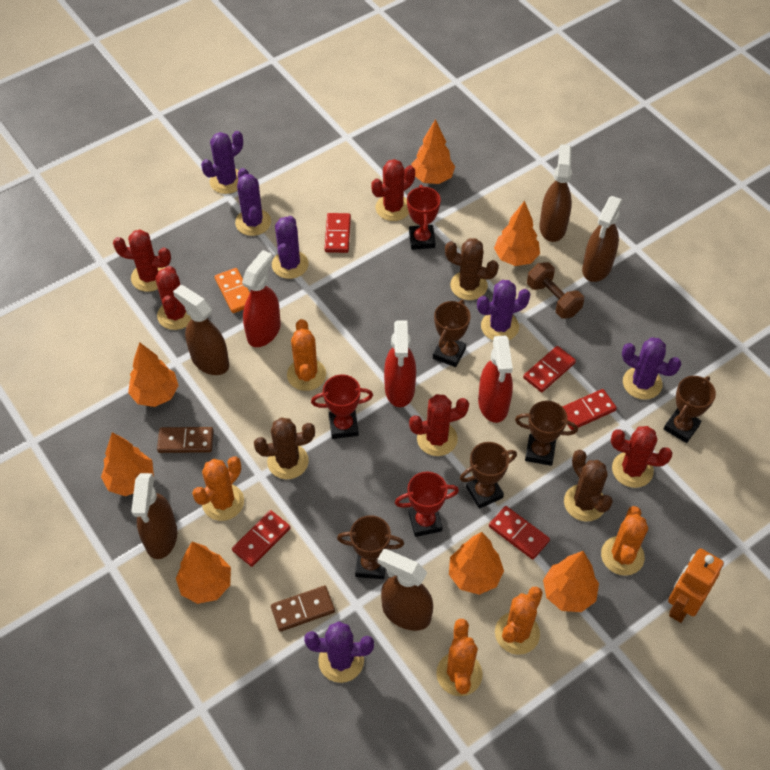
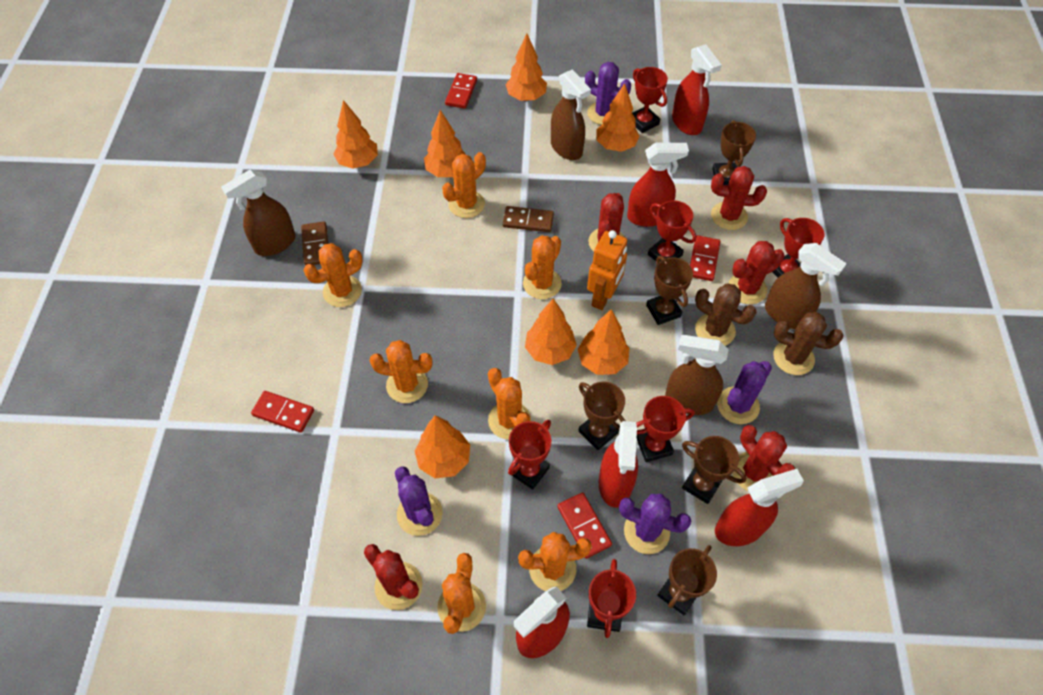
brown cactus: [254,417,315,479] [445,238,499,300] [564,450,613,522] = 3 -> [695,284,756,346] [773,312,843,375] = 2
brown dumbbell: [527,262,584,319] = 1 -> none = 0
brown spray bottle: [131,473,177,559] [173,285,229,375] [377,549,433,631] [539,144,572,242] [582,196,623,282] = 5 -> [221,169,296,256] [551,69,591,160] [665,335,728,415] [765,243,847,329] = 4
orange cactus: [192,457,244,521] [287,319,326,391] [436,619,483,696] [495,587,543,655] [601,506,648,576] = 5 -> [304,243,363,307] [369,340,433,403] [437,553,486,634] [442,152,486,218] [488,368,531,440] [518,532,592,591] [523,235,562,299] = 7
orange domino: [215,268,250,313] = 1 -> none = 0
purple cactus: [201,131,243,194] [235,168,271,236] [272,216,308,279] [304,621,374,683] [477,280,530,340] [622,337,681,400] = 6 -> [395,466,443,536] [585,62,631,125] [619,494,691,554] [717,361,772,424] = 4
red domino: [232,510,290,567] [324,213,351,253] [489,506,550,560] [523,346,576,392] [562,389,617,430] = 5 -> [251,391,314,433] [445,73,477,109] [557,492,612,559] [690,235,720,281] = 4
red spray bottle: [242,250,281,347] [384,320,416,407] [478,336,513,423] = 3 -> [514,587,570,658] [599,421,638,508] [627,142,689,227] [672,44,722,135] [715,469,804,546] = 5
red trophy: [311,374,373,439] [395,472,459,537] [407,185,441,250] = 3 -> [508,420,551,490] [587,559,636,638] [632,67,668,133] [636,396,695,462] [648,200,696,261] [772,218,824,278] = 6

